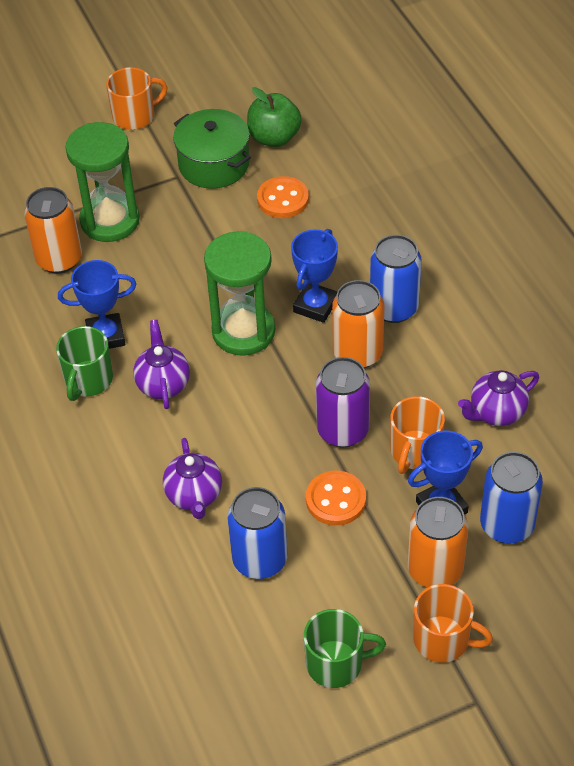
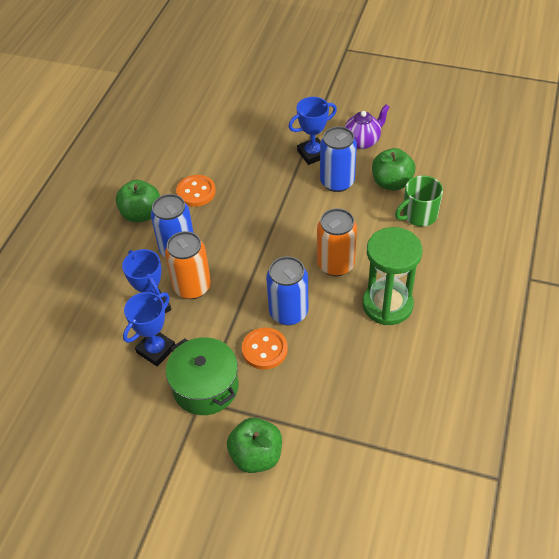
green apple: [247,87,302,147] = 1 -> [116,180,160,222] [227,418,282,473] [372,148,415,191] = 3
green hourglass: [65,122,140,242] [204,231,275,356] = 2 -> [363,227,422,325] = 1
green mug: [56,326,113,401] [304,609,386,688] = 2 -> [395,175,443,227] = 1
orange can: [24,187,82,274] [332,280,384,369] [408,497,468,588] = 3 -> [165,231,211,299] [317,208,357,276] = 2
orange mug: [106,67,167,130] [390,396,445,474] [413,584,493,663] = 3 -> none = 0
purple can: [316,357,370,447] = 1 -> none = 0
purple teapot: [133,320,190,409] [163,438,222,519] [458,370,539,426] = 3 -> [345,104,390,149] = 1

